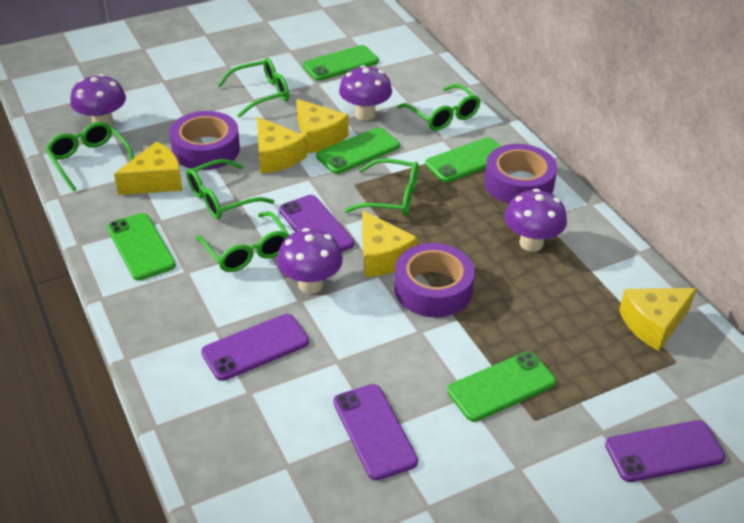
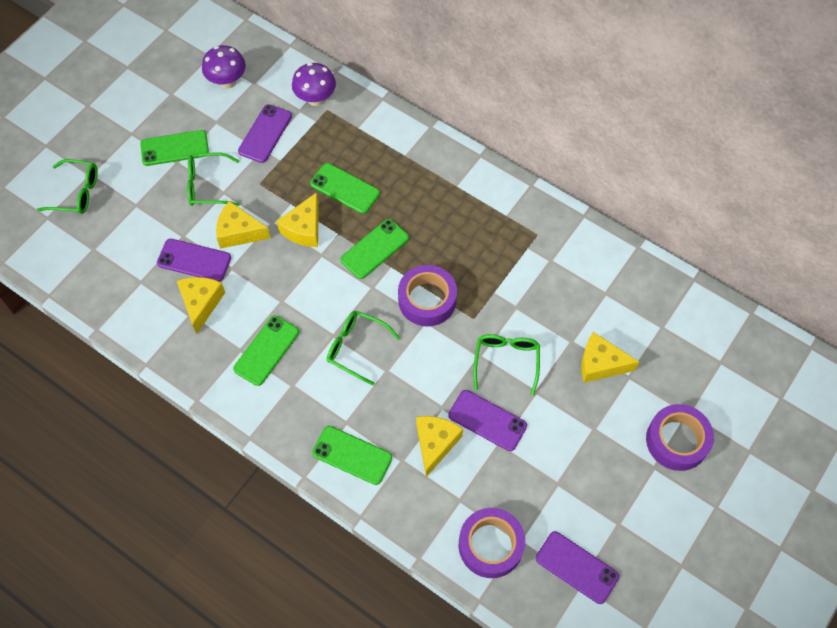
green glasses: [46,122,134,192] [187,159,274,219] [196,211,290,272] [218,58,289,118] [345,159,419,216] [397,84,481,131] = 6 -> [37,159,98,214] [187,152,240,206] [327,310,400,386] [473,334,540,396] = 4
purple mushroom: [70,74,126,127] [277,228,343,294] [339,65,392,121] [505,189,567,252] = 4 -> [202,45,246,89] [292,62,336,106] = 2

